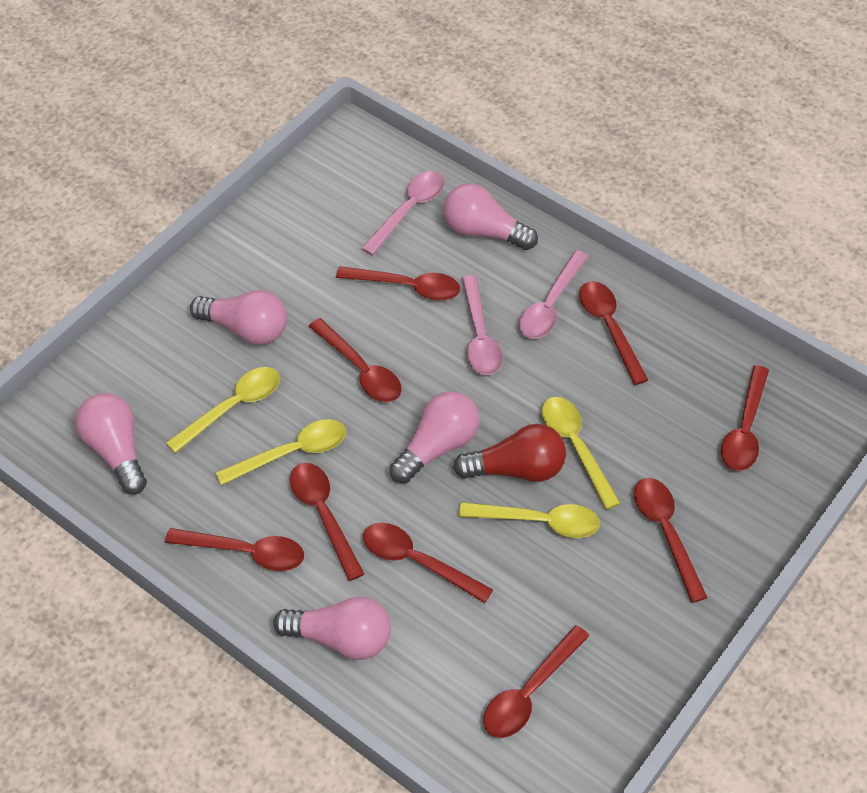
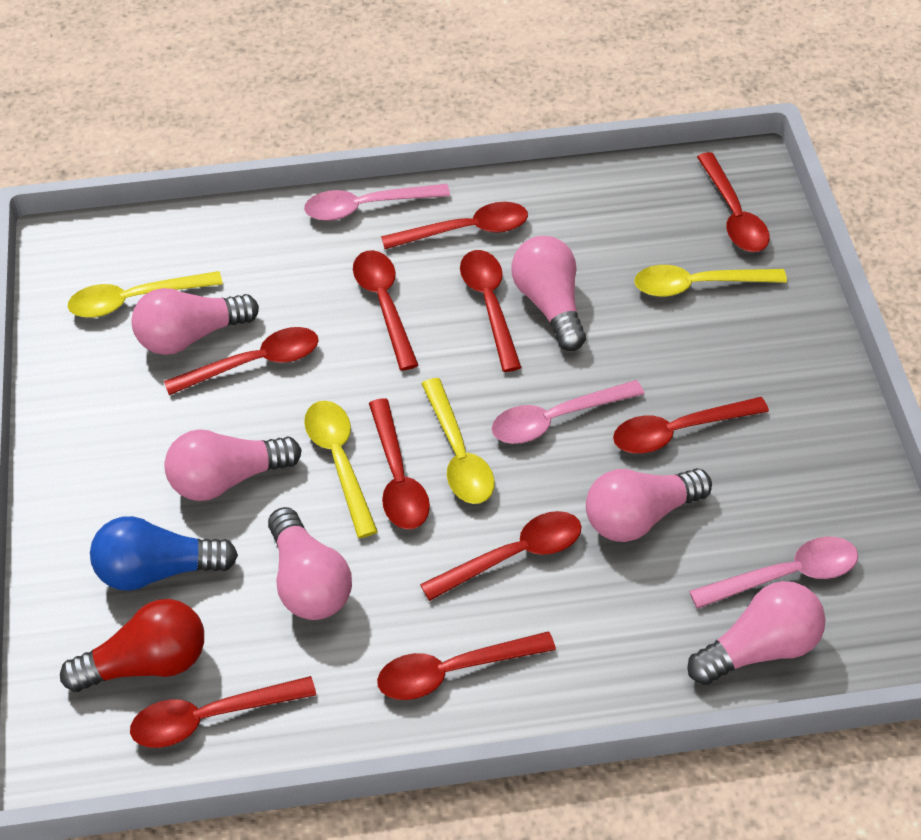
blue light bulb: none = 0 -> [90,516,238,591] = 1
pink light bulb: [75,393,147,495] [190,290,287,345] [273,596,391,660] [390,391,479,483] [443,183,538,250] = 5 -> [131,288,259,355] [164,429,302,501] [268,507,352,620] [512,236,586,351] [586,468,712,542] [687,581,826,685] = 6
red spoon: [165,528,304,571] [290,463,364,581] [309,318,402,402] [336,266,460,301] [363,523,493,603] [483,625,589,738] [579,281,648,385] [634,478,708,603] [721,365,769,471] = 9 -> [130,676,316,748] [164,327,318,395] [353,250,418,371] [369,398,430,529] [377,631,556,700] [381,202,528,249] [420,511,582,601] [460,250,522,372] [613,397,769,454] [697,152,770,252] = 10

